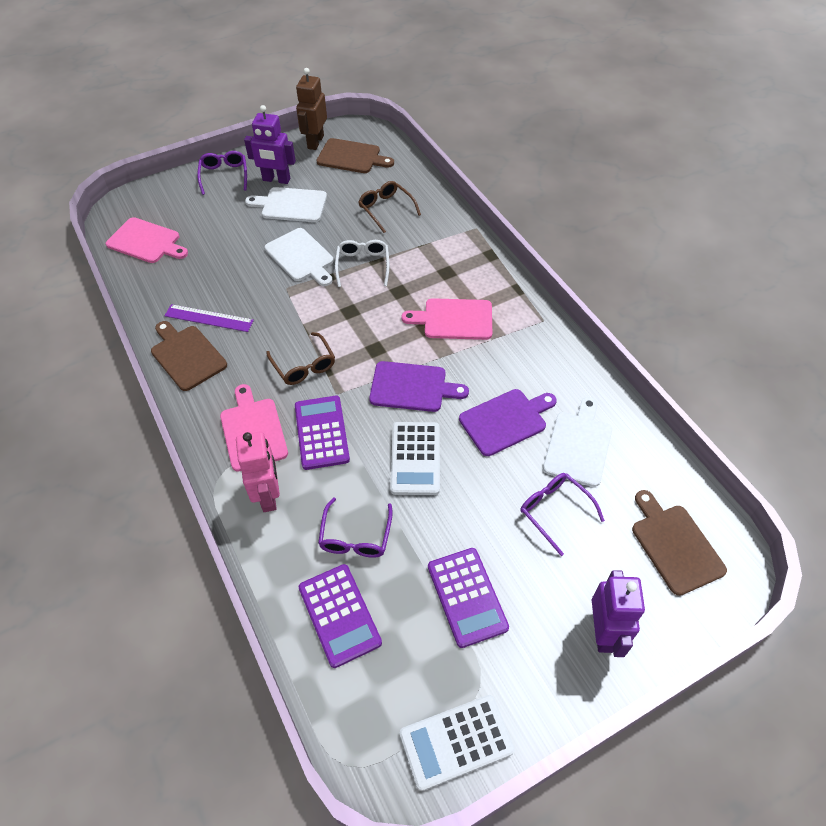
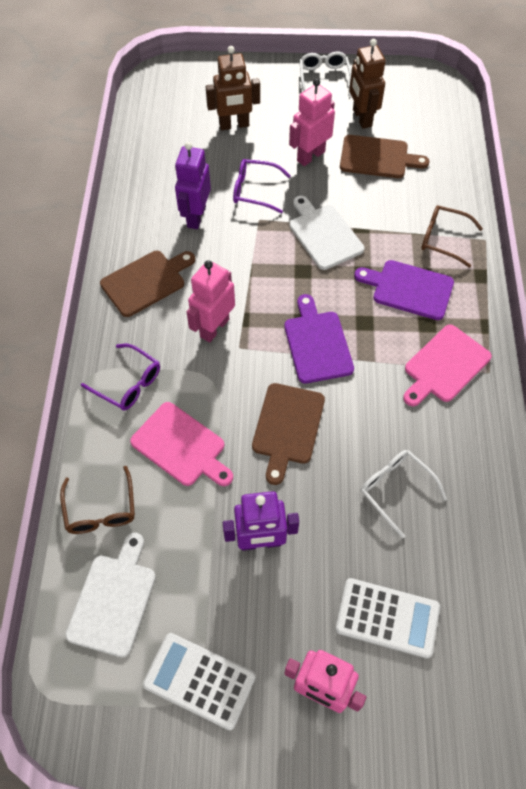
brown robot: [296,68,327,150] = 1 -> [206,46,260,130] [349,39,385,129] = 2
pink cutting board: [106,217,188,263] [220,384,288,472] [401,298,492,340] = 3 -> [130,402,233,486] [403,325,492,406] = 2
pink robot: [236,432,280,512] = 1 -> [187,260,235,343] [284,650,366,713] [289,78,335,166] = 3
purple calculator: [295,396,350,470] [299,564,382,668] [428,548,509,648] = 3 -> none = 0
purple glasses: [197,151,247,195] [318,497,393,558] [521,473,605,556] = 3 -> [81,344,160,410] [233,159,291,213] = 2
purple ruler: [165,304,254,332] = 1 -> none = 0
white cutting board: [245,187,327,222] [265,228,334,286] [543,397,612,487] = 3 -> [65,533,156,657] [289,196,364,270] = 2
white glasses: [335,240,390,287] = 1 -> [300,51,352,96] [361,450,447,538] = 2

